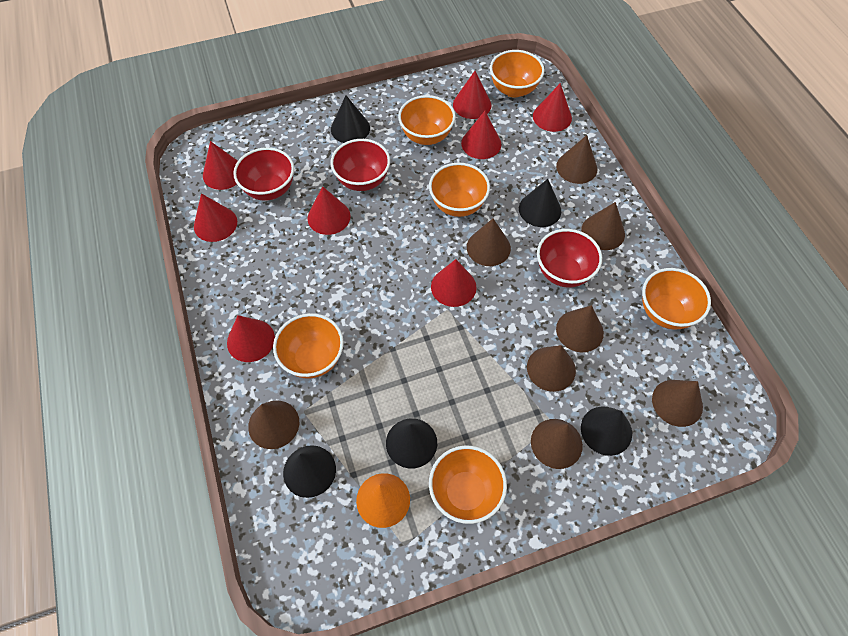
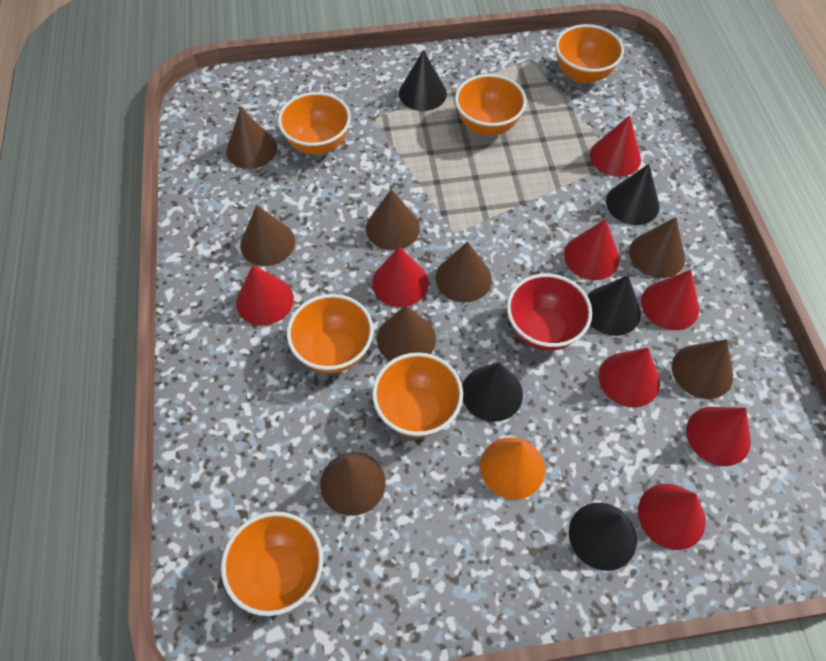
red bowl: [233,147,294,200] [330,139,390,191] [537,229,602,287] = 3 -> [507,273,592,351] = 1

